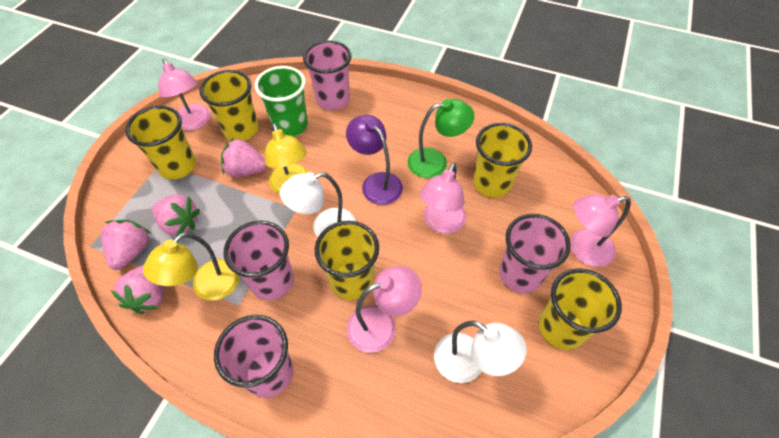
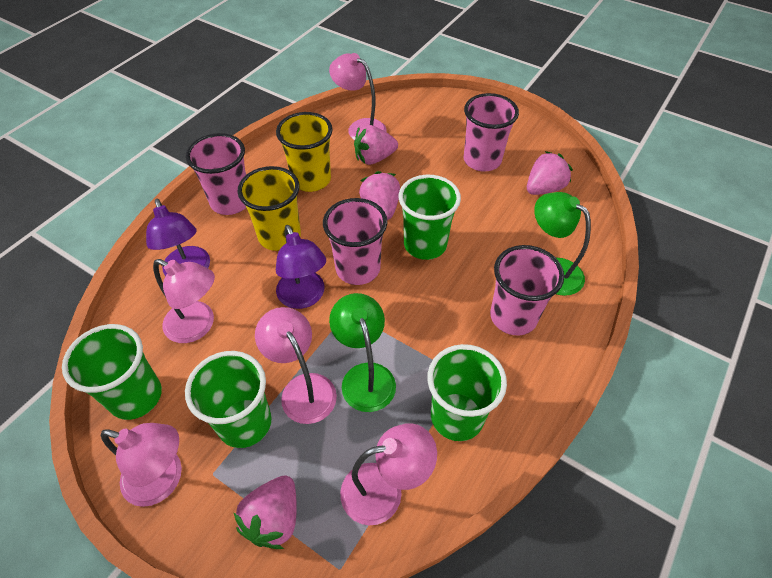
green cup: [254,66,308,137] = 1 -> [62,324,162,420] [185,351,272,448] [399,175,461,260] [427,344,507,441] = 4
green lamp: [408,99,474,178] = 1 -> [329,293,396,412] [534,192,591,296] = 2
pink lamp: [158,59,210,131] [347,266,422,353] [420,163,466,234] [570,194,631,267] = 4 -> [101,423,182,507] [153,259,215,343] [255,307,337,424] [329,53,387,140] [340,423,437,525] = 5
purple lamp: [346,115,403,205] = 1 -> [146,199,210,276] [276,225,326,309] = 2
white lamp: [280,172,356,237] [434,321,527,383] = 2 -> none = 0
yellow cup: [125,106,196,180] [199,70,259,141] [315,220,379,300] [473,123,532,198] [539,268,622,350] = 5 -> [237,166,301,251] [276,112,333,192] = 2
yellow lamp: [143,232,240,301] [265,123,308,194] = 2 -> none = 0

